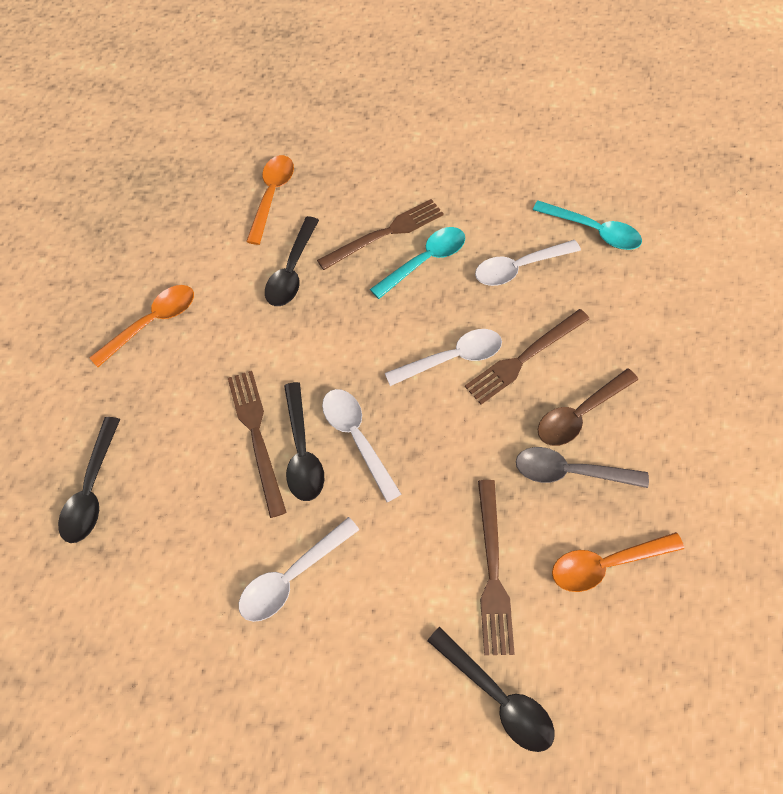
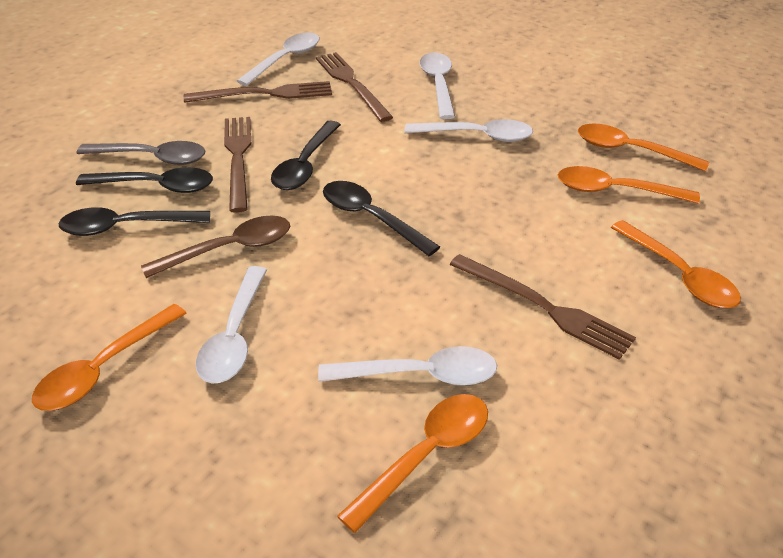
orange spoon: [89,285,194,367] [246,155,294,245] [552,532,684,592] = 3 -> [32,304,187,411] [337,394,488,533] [558,166,700,203] [578,124,709,172] [611,220,741,308] = 5
turquoise spoon: [370,227,465,299] [533,201,642,250] = 2 -> none = 0
white spoon: [239,517,359,622] [322,389,401,502] [385,329,502,386] [475,240,581,286] = 4 -> [196,266,267,383] [237,33,320,86] [318,346,497,386] [405,119,533,142] [420,52,455,119] = 5

